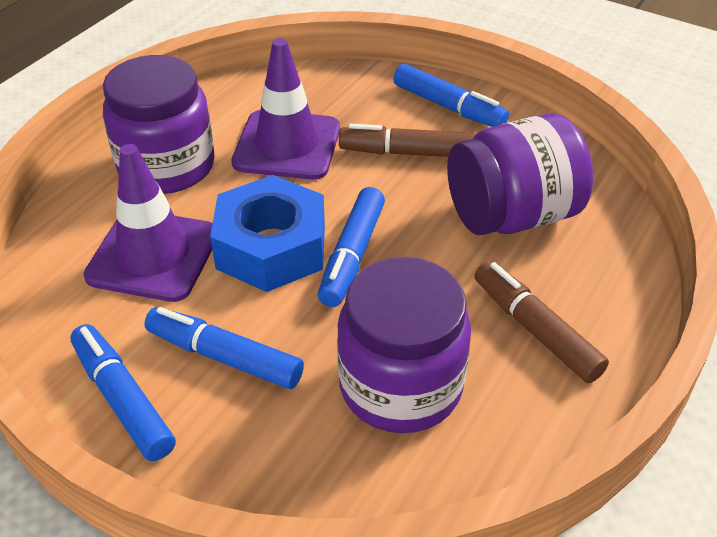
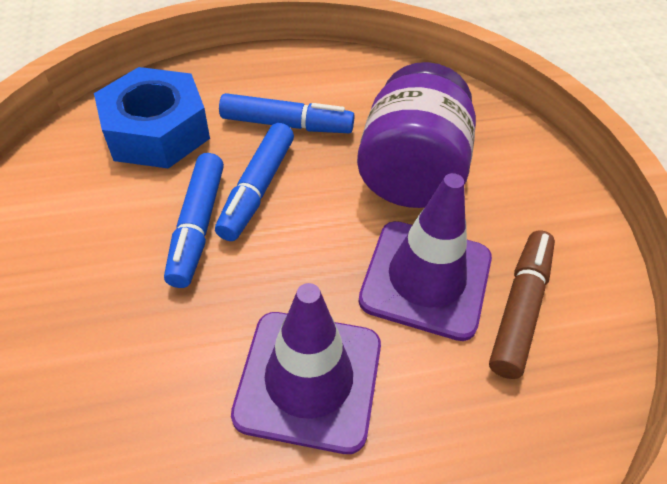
blue marker: [70,324,176,461] [145,307,304,389] [318,187,385,307] [393,64,509,127] = 4 -> [164,153,224,288] [215,123,294,241] [219,93,355,133] = 3
brown marker: [339,124,475,157] [474,261,609,383] = 2 -> [489,230,555,379] = 1
purple jar: [103,55,215,194] [337,257,471,433] [447,113,593,235] = 3 -> [357,62,476,208] = 1

